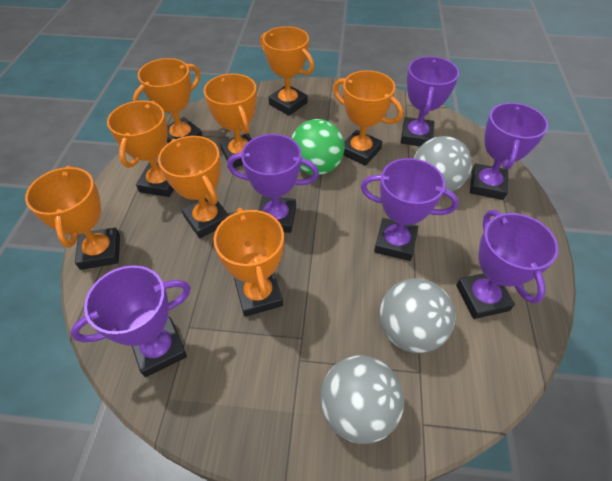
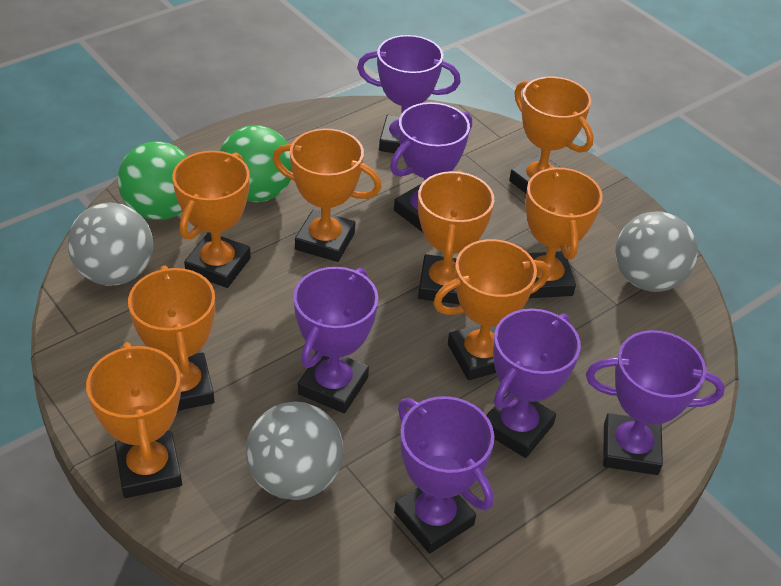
green ball: [291,119,345,175] = 1 -> [118,141,188,220] [220,125,292,202] = 2

